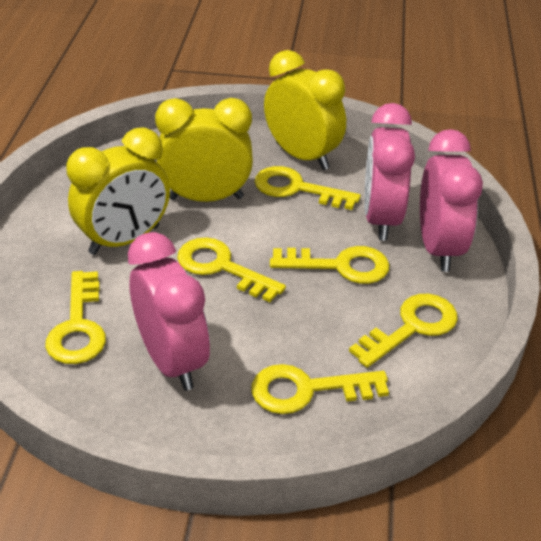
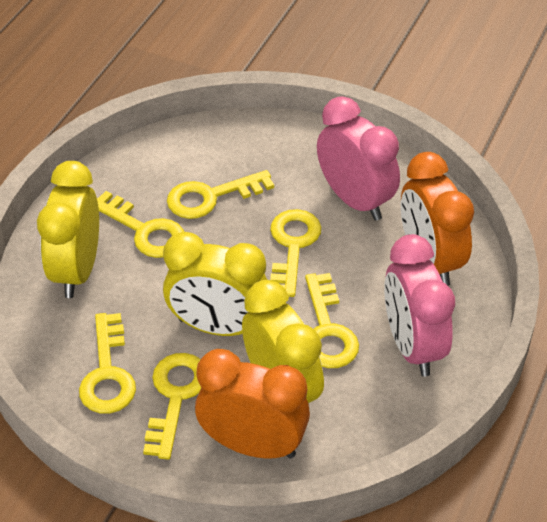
orange clock: none = 0 -> [195,349,310,459] [401,152,474,286] = 2
pink clock: [128,232,210,391] [364,103,415,241] [420,129,483,272] = 3 -> [317,96,400,221] [384,234,455,377] = 2

